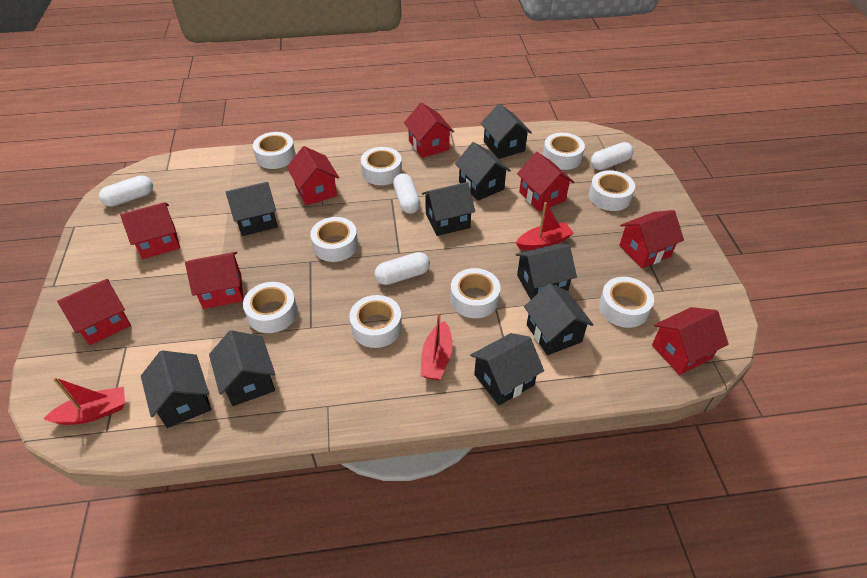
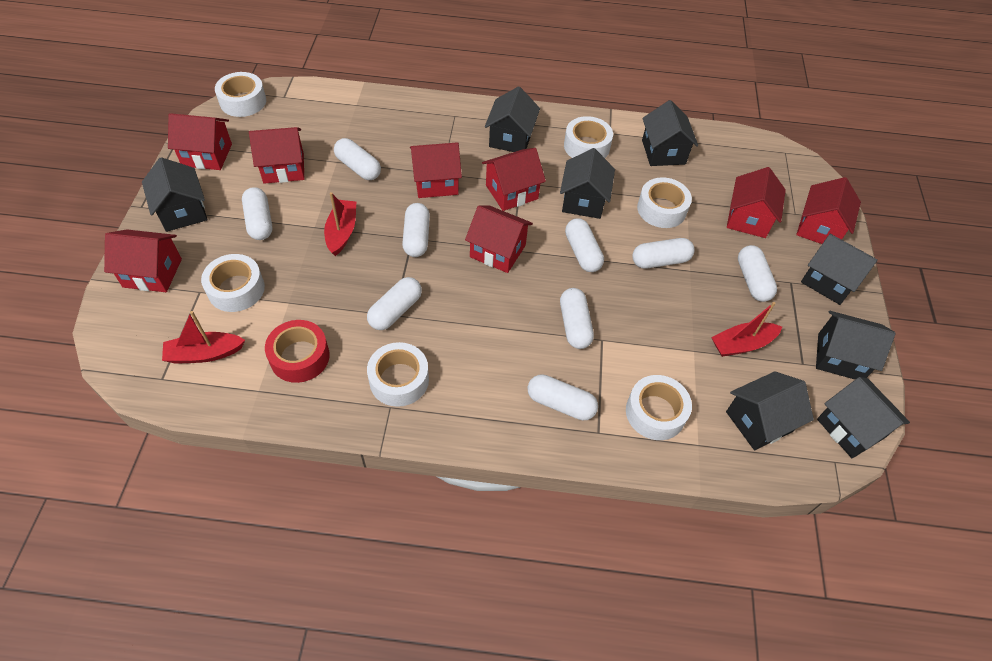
black house: [141,350,211,428] [209,330,275,406] [226,182,278,236] [422,182,475,236] [455,142,511,201] [470,333,544,405] [481,104,532,159] [516,244,577,299] [524,284,593,355] = 9 -> [142,157,208,232] [485,86,540,152] [560,148,615,219] [642,100,698,166] [726,371,814,450] [801,234,878,305] [816,311,895,379] [817,377,910,458] = 8
red tape: none = 0 -> [265,320,330,383] = 1
white capsule: [99,175,153,207] [375,252,430,285] [393,173,420,214] [591,142,634,170] = 4 -> [242,187,272,240] [334,138,381,180] [367,277,422,330] [402,203,430,257] [528,374,598,420] [560,288,594,349] [565,218,604,272] [632,238,695,269] [738,245,777,302] = 9
white tape: [243,282,298,333] [253,132,296,169] [310,217,358,262] [349,295,402,348] [361,147,402,185] [450,268,501,318] [543,133,585,170] [589,170,635,211] [599,277,654,328] = 9 -> [201,254,265,312] [215,72,266,117] [367,342,429,407] [564,116,613,158] [626,375,692,440] [637,177,692,228] = 6

